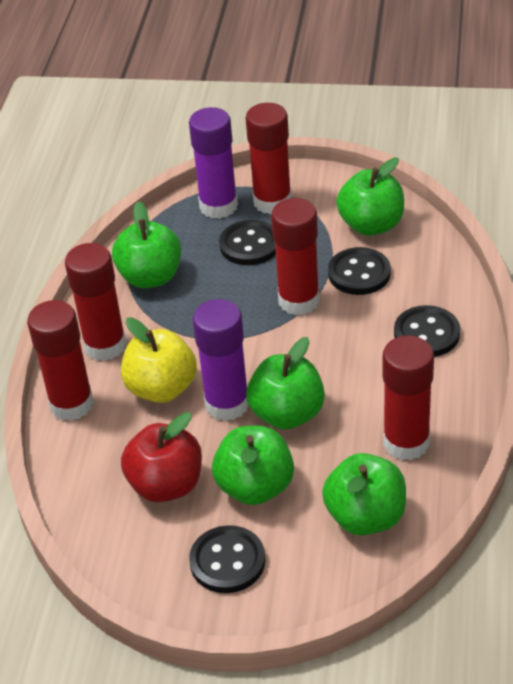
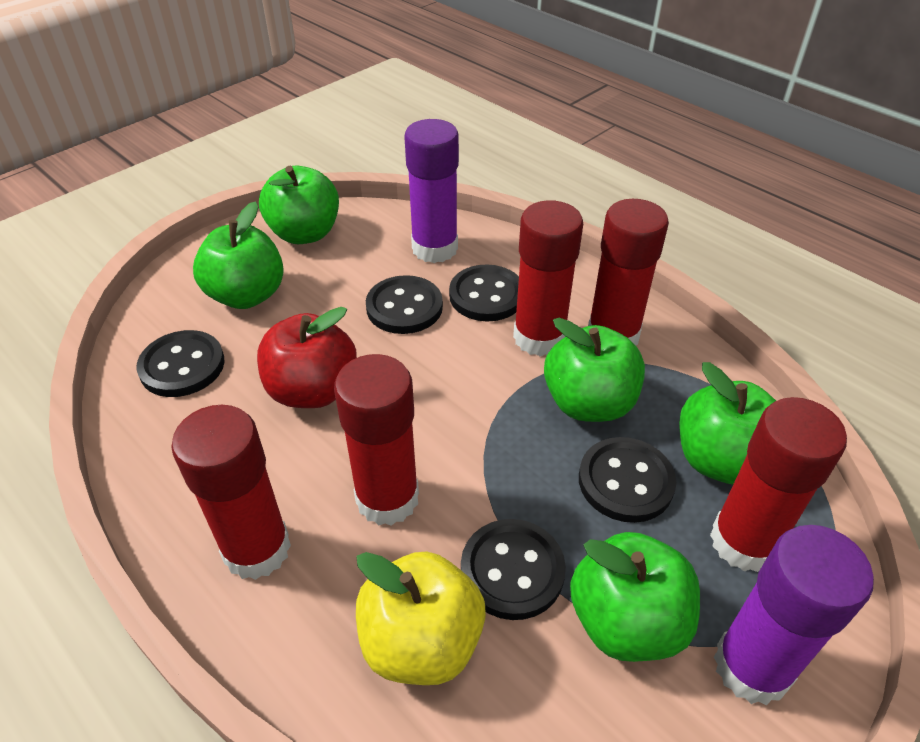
black button: [189,525,266,593] [219,220,276,265] [328,247,391,295] [394,305,460,357] = 4 -> [136,330,225,397] [366,275,443,334] [449,264,519,321] [461,519,566,620] [579,437,676,523] = 5

